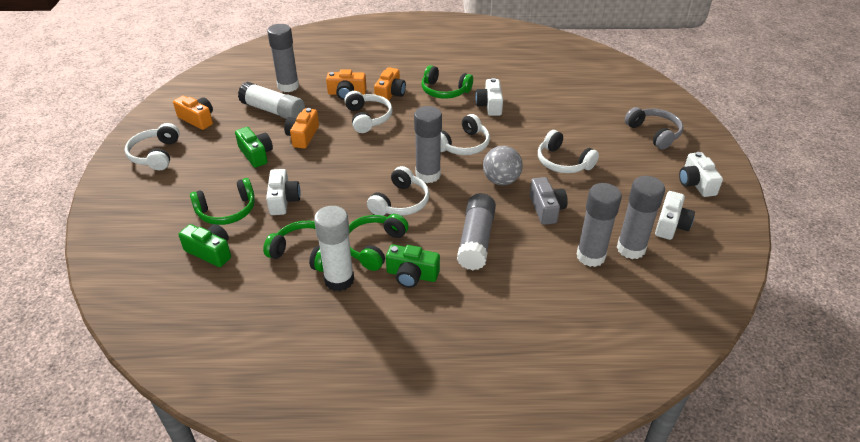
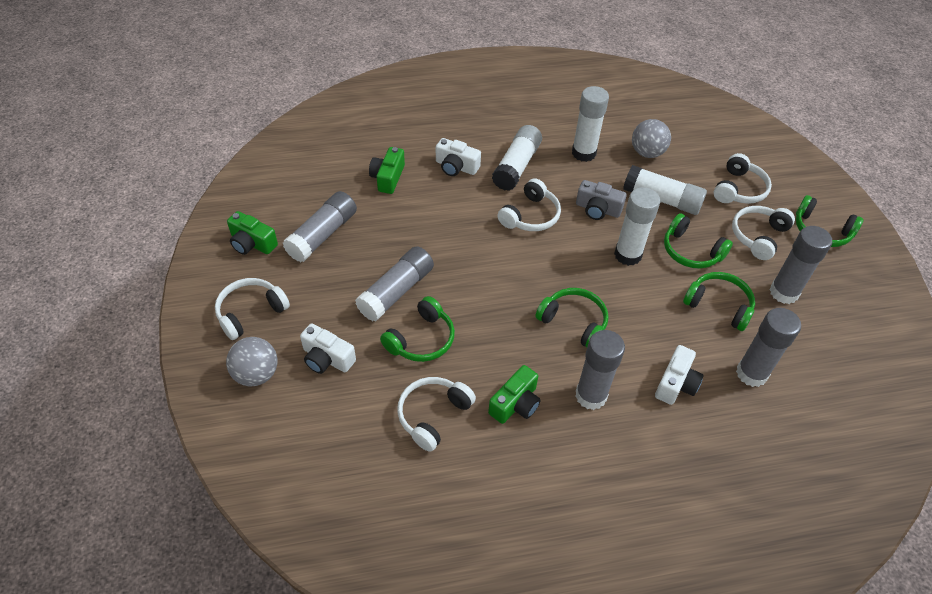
green headphones: [190,178,255,225] [263,221,323,272] [349,214,408,271] [422,65,473,99] = 4 -> [380,296,455,362] [535,288,608,347] [664,213,733,269] [683,272,755,331] [796,195,864,247] = 5
grey ball: [483,146,523,185] = 1 -> [226,337,277,386] [632,119,671,158] = 2
grey headphones: [625,107,683,150] = 1 -> none = 0
orange camera: [173,96,213,130] [284,108,319,149] [326,69,366,100] [374,67,406,100] = 4 -> none = 0
white camera: [266,169,301,215] [475,78,503,116] [655,191,695,240] [679,152,723,197] = 4 -> [300,323,356,374] [436,138,481,176] [655,345,704,405] = 3
white glue stick: [238,82,305,119] [314,206,354,291] = 2 -> [492,125,542,191] [572,86,609,162] [614,187,660,266] [623,165,707,215] = 4

